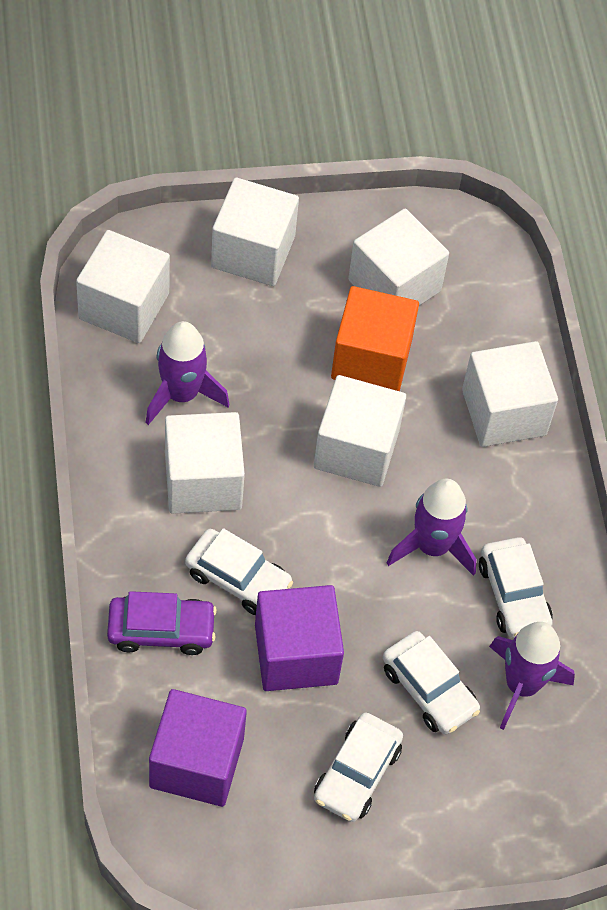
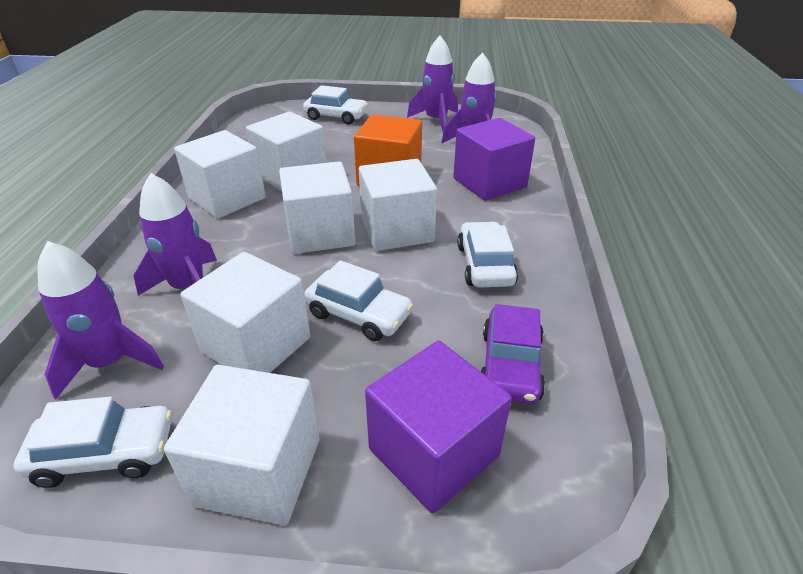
purple rocket: [145,321,230,425] [387,479,476,576] [489,622,575,730] = 3 -> [38,241,164,399] [134,173,217,296] [407,36,458,132] [441,52,497,143] = 4

